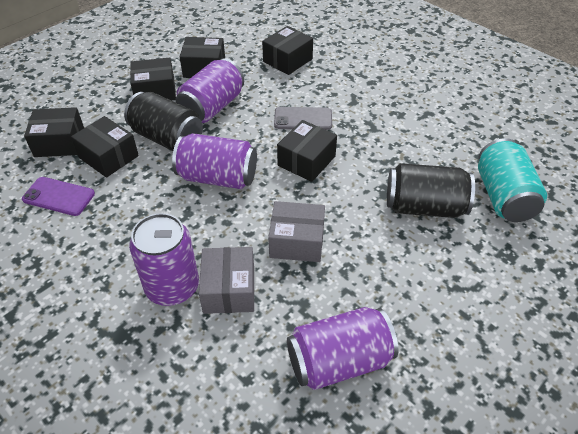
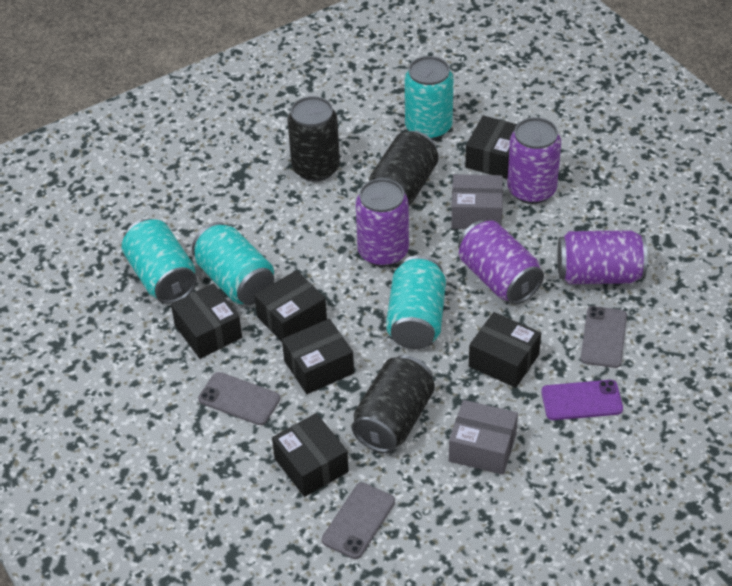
black can: [124,92,203,151] [387,163,475,218] = 2 -> [287,96,340,181] [352,355,435,453] [369,131,439,205] = 3
grey phone: [274,107,332,130] = 1 -> [198,372,280,425] [322,483,395,559] [581,306,627,368] = 3
turquoise can: [478,138,547,222] = 1 -> [122,219,197,304] [192,222,274,305] [386,256,446,349] [405,56,453,140] = 4

